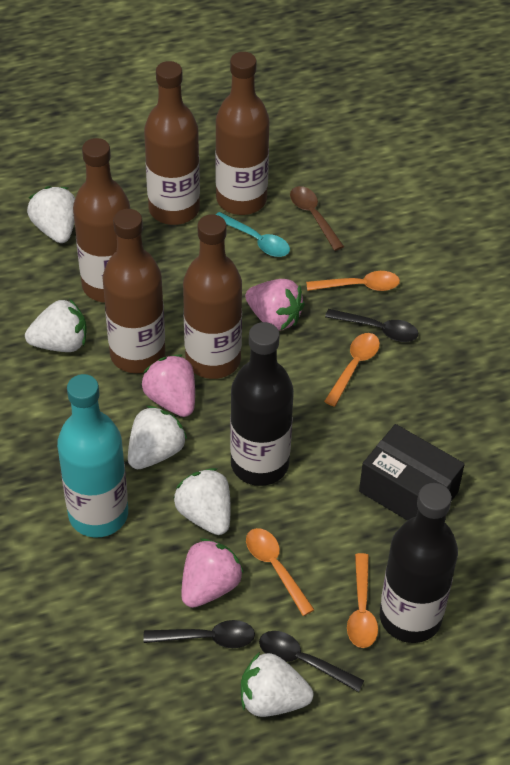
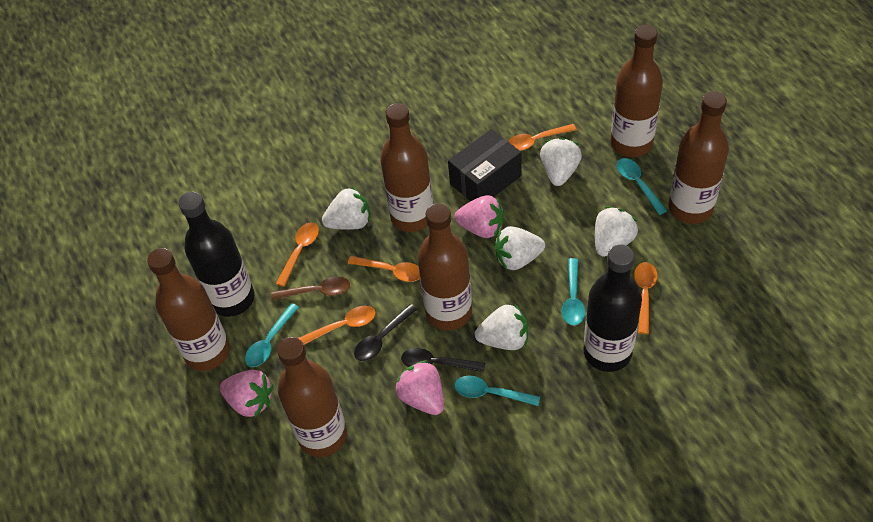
black spoon: [143,620,255,648] [259,631,364,692] [325,309,418,342] = 3 -> [354,304,417,361] [401,348,485,372] = 2
brown bottle: [73,138,130,303] [102,209,165,373] [144,61,200,225] [183,214,242,379] [215,52,270,215] = 5 -> [147,248,230,371] [277,337,347,457] [380,103,433,232] [418,203,472,330] [610,25,663,157] [669,91,729,224] = 6
orange spoon: [246,528,315,616] [306,271,400,291] [324,333,380,407] [347,553,378,648] = 4 -> [276,223,319,287] [298,306,376,345] [348,256,420,282] [508,124,577,151] [634,262,657,334] = 5
turquoise bottle: [57,374,128,537] = 1 -> none = 0
turquoise spoon: [216,212,290,257] = 1 -> [245,303,299,367] [455,376,540,406] [562,258,585,326] [617,158,667,215] = 4

